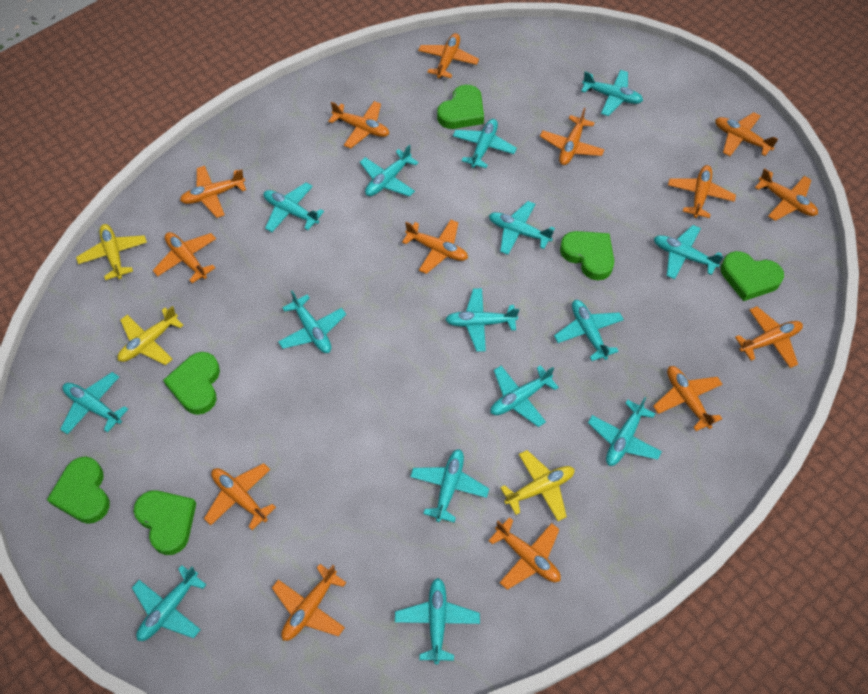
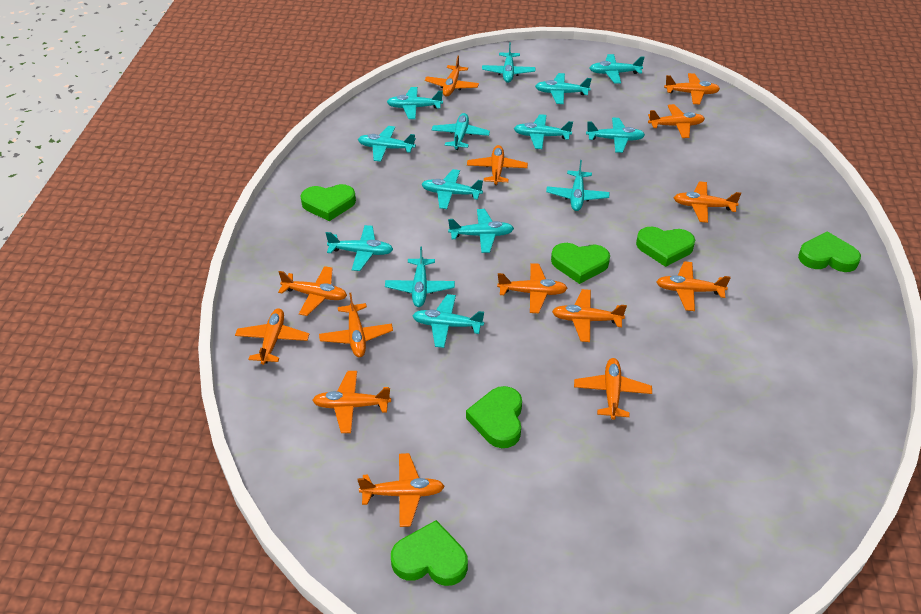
turquoise plane: [60,372,128,435] [132,565,206,641] [263,183,324,232] [278,291,346,353] [360,144,419,197] [395,578,480,665] [410,449,489,523] [445,288,519,352] [453,119,517,168] [489,201,555,255] [491,365,559,427] [554,300,624,361] [581,70,643,116] [588,397,662,466] [654,225,724,279] = 15 -> [326,225,393,271] [358,126,416,162] [385,247,455,307] [387,87,443,119] [412,294,484,348] [421,169,483,209] [432,113,490,150] [448,209,514,253] [482,42,535,83] [514,114,573,149] [535,73,592,104] [546,160,610,211] [586,118,645,153] [590,54,645,84] = 14
yellow plane: [76,224,147,280] [118,306,184,365] [500,450,575,521] = 3 -> none = 0

